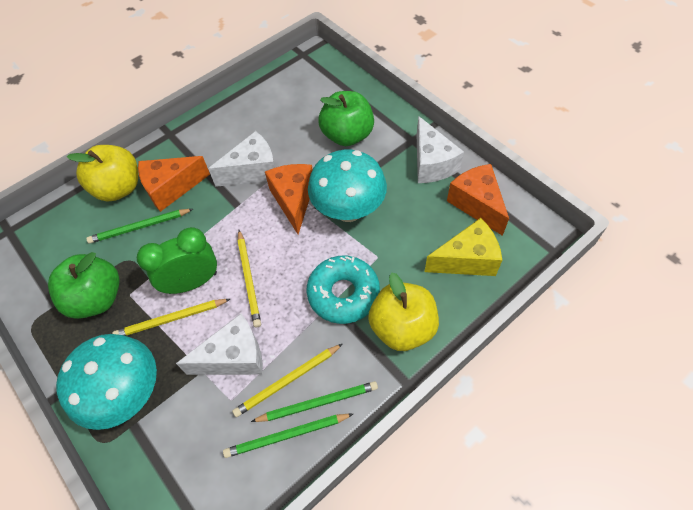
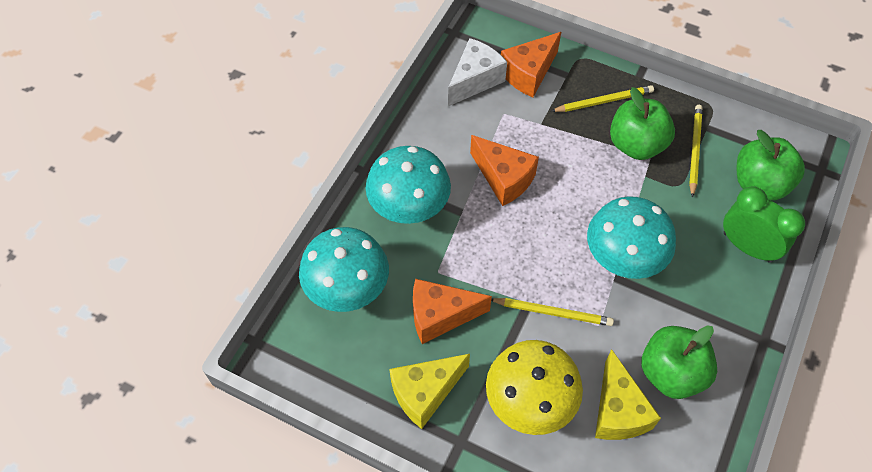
green apple: [48,252,120,319] [318,91,374,146] = 2 -> [610,87,675,160] [641,325,717,399] [737,130,805,200] = 3
green pencil: [86,209,193,244] [223,414,353,458] [251,381,378,422] = 3 -> none = 0
turquoise donut: [307,256,380,324] = 1 -> none = 0
turquoise mushroom: [56,334,157,430] [308,149,387,222] = 2 -> [299,227,389,312] [366,146,451,224] [587,196,676,279] = 3
white cheese: [176,313,263,375] [208,131,276,187] [417,116,464,183] = 3 -> [448,38,507,106] = 1
yellow apple: [67,145,138,202] [368,273,439,351] = 2 -> none = 0
yellow cheese: [425,218,502,276] = 1 -> [389,354,470,429] [595,349,661,440] = 2
yellow mushroom: none = 0 -> [486,340,583,435] = 1

